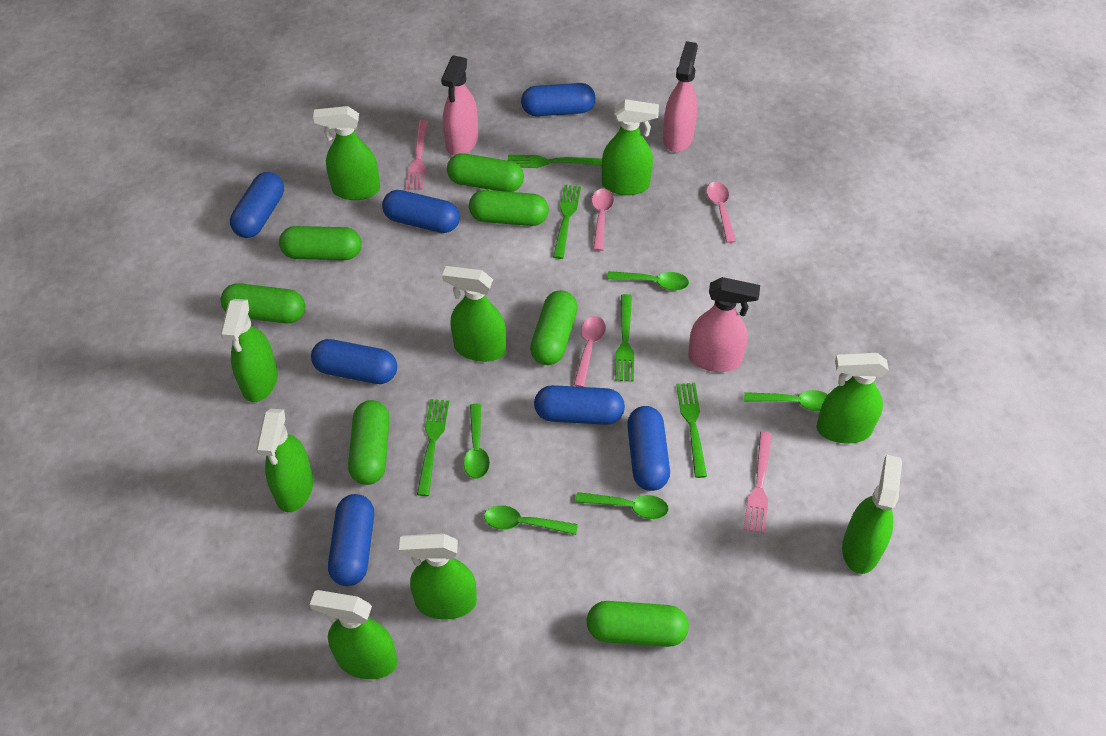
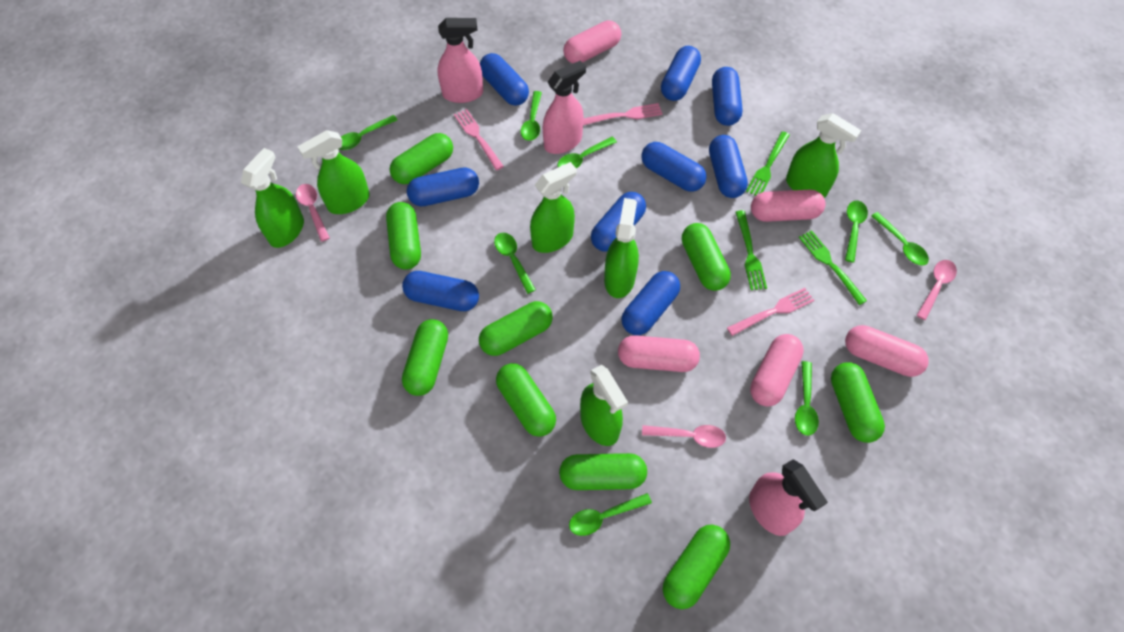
blue capsule: [230,172,284,238] [311,339,397,384] [328,494,374,586] [382,190,460,233] [521,83,596,116] [534,385,625,425] [627,406,670,491] = 7 -> [402,271,479,311] [407,167,479,206] [480,53,529,106] [591,192,646,252] [621,271,680,335] [641,142,706,192] [661,46,701,101] [709,135,748,198] [712,67,743,126] = 9
green capsule: [221,283,305,323] [279,226,362,260] [348,400,390,485] [447,153,524,192] [469,190,549,226] [530,290,578,365] [587,601,689,647] = 7 -> [386,202,421,270] [390,133,453,184] [402,319,448,396] [479,301,553,356] [496,363,556,437] [559,453,647,490] [663,525,730,609] [682,223,731,291] [831,362,885,443] = 9
green fork: [417,399,449,496] [508,155,602,168] [553,185,581,259] [615,294,634,381] [676,383,707,478] = 5 -> [736,210,767,290] [746,131,790,196] [799,230,867,305] = 3
green spoon: [464,404,490,479] [484,505,578,535] [575,492,669,519] [607,271,689,291] [744,390,828,411] = 5 -> [339,115,398,150] [494,233,536,294] [521,91,542,141] [558,137,617,168] [569,493,652,536] [795,361,819,436] [845,201,868,263] [871,212,929,266] = 8
green spray bottle: [220,299,278,402] [256,409,313,512] [310,590,397,679] [313,106,380,200] [399,533,477,620] [442,266,506,362] [602,99,659,195] [816,353,889,444] [842,454,902,574] = 9 -> [241,148,304,248] [297,130,370,214] [530,162,577,253] [580,365,628,446] [604,198,639,298] [786,113,861,198] = 6
pink capsule: none = 0 -> [563,20,621,63] [618,335,700,372] [750,334,804,407] [751,190,826,222] [845,325,929,377] = 5
pink fork: [406,120,429,190] [744,431,772,534] = 2 -> [454,109,504,171] [583,103,662,125] [727,288,815,336] = 3

